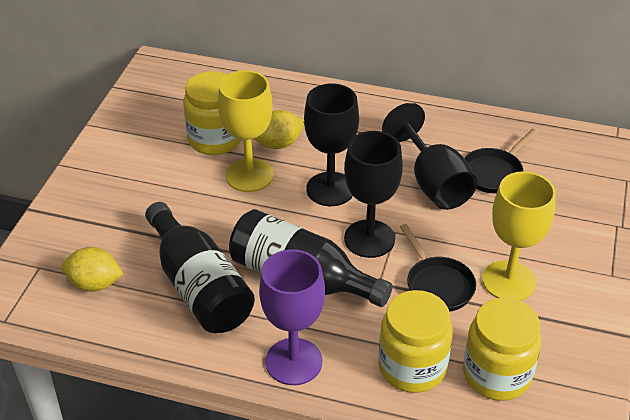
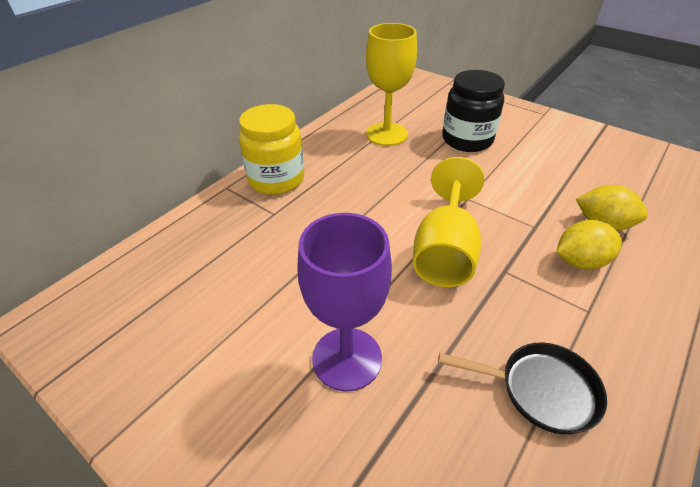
black bottle: [145,202,255,333] [229,209,393,307] = 2 -> none = 0
black goblet: [304,84,359,206] [344,131,403,258] [382,103,477,210] = 3 -> none = 0
black jar: none = 0 -> [442,70,505,152] = 1
black pan: [400,224,476,312] [465,129,538,193] = 2 -> [438,343,607,434] = 1
yellow jar: [183,71,241,155] [378,290,453,393] [463,298,542,401] = 3 -> [239,104,304,195] = 1

